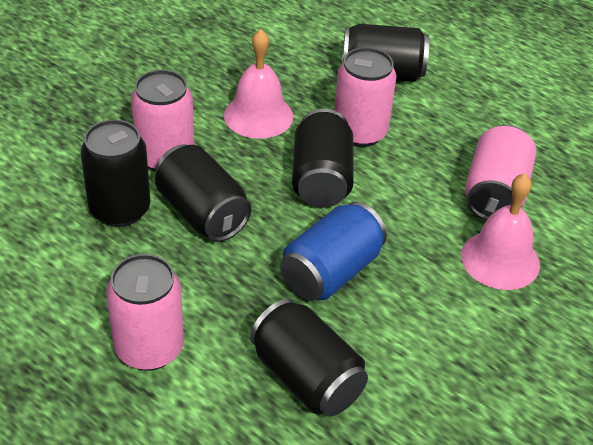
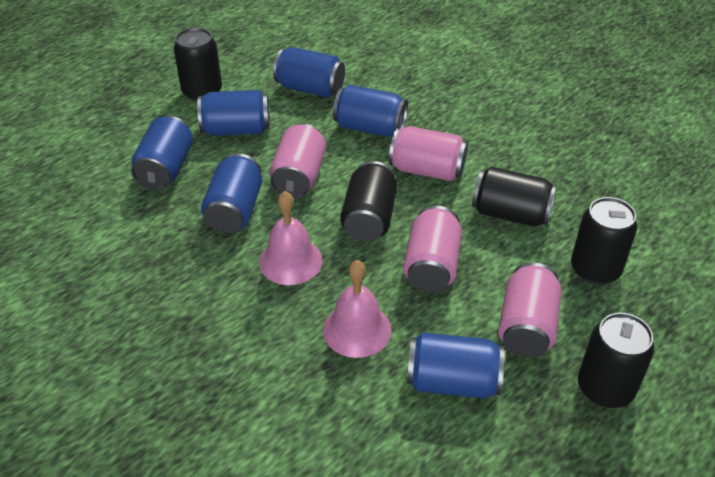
blue can: [280,201,387,301] = 1 -> [131,116,193,190] [197,90,270,136] [201,153,262,233] [273,47,345,98] [333,85,408,137] [407,332,505,399] = 6

